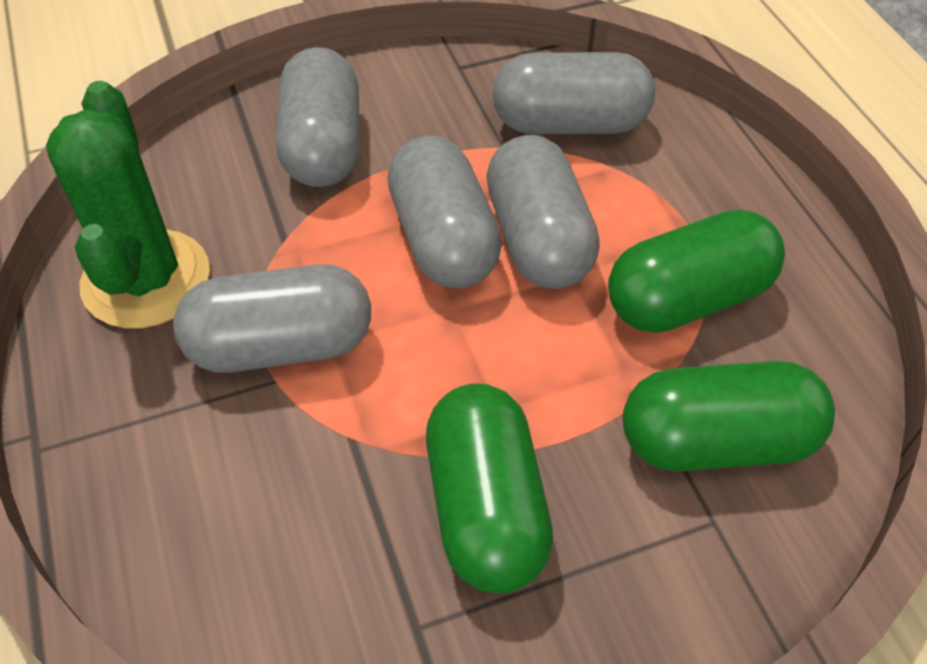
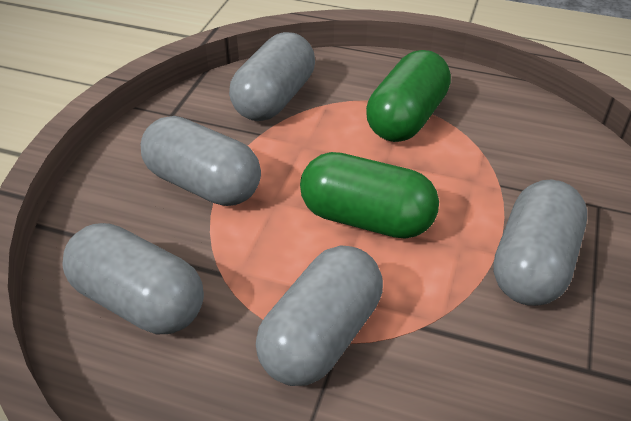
green cactus: [46,81,210,328] = 1 -> none = 0
green capsule: [426,383,553,593] [608,210,785,333] [623,361,835,472] = 3 -> [300,152,439,239] [366,50,451,142] = 2

